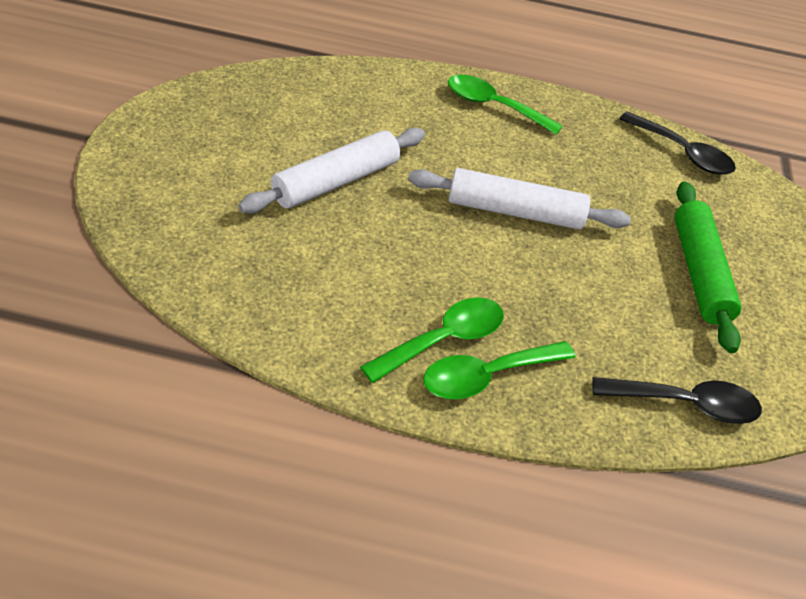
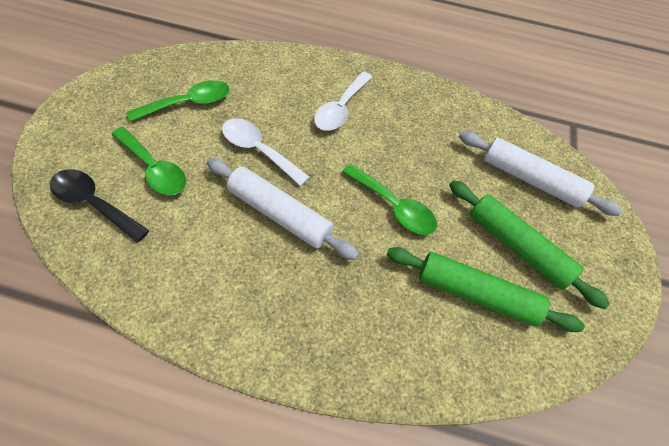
black spoon: [592,377,762,424] [619,112,736,175] = 2 -> [50,169,149,242] = 1
green rolling pin: [674,181,741,353] = 1 -> [387,247,585,332] [449,180,610,309] = 2
white spoon: none = 0 -> [222,118,310,186] [314,71,372,131] = 2

